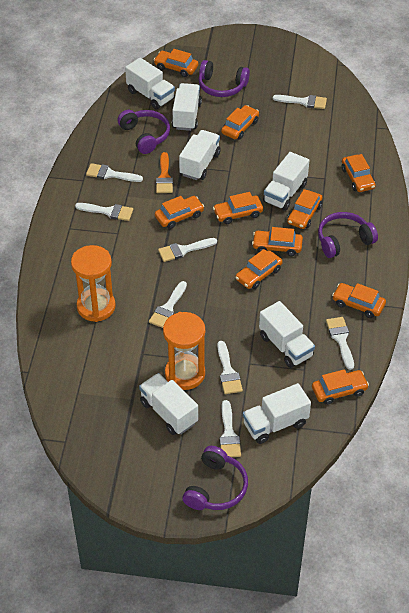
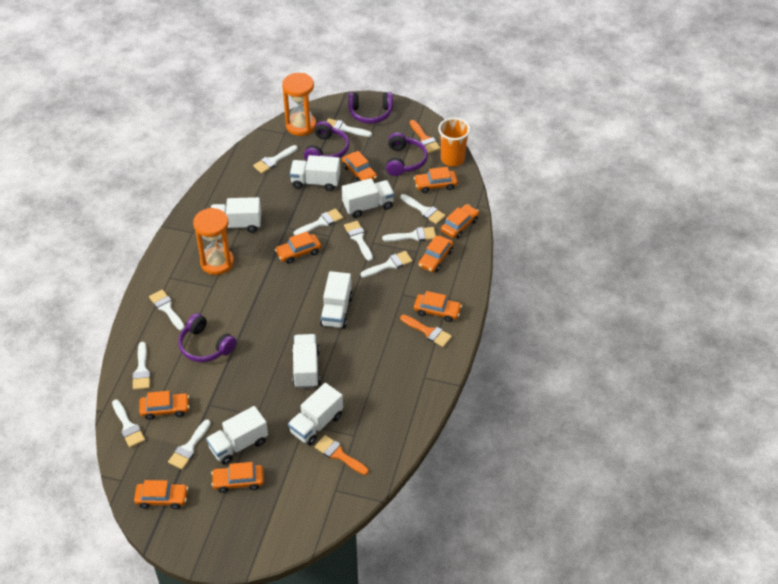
orange brush: [156,152,173,193] = 1 -> [314,435,369,475] [400,315,452,347] [410,120,441,153] = 3
orange car: [154,49,198,77] [155,196,204,229] [213,192,263,224] [221,105,259,140] [235,249,283,289] [252,227,303,256] [287,189,323,229] [312,369,369,405] [332,283,386,318] [342,154,376,192] = 10 -> [134,480,188,509] [139,391,189,420] [211,462,264,493] [275,232,321,264] [342,151,377,182] [414,167,458,193] [414,291,462,322] [418,235,454,272] [441,204,479,238] = 9
orange cup: none = 0 -> [438,118,471,166] = 1
white brush: [75,203,133,221] [86,163,143,182] [149,281,187,328] [158,238,217,262] [217,341,243,394] [219,400,241,457] [273,95,327,109] [326,317,354,370] = 8 -> [112,399,145,447] [132,342,151,390] [149,289,185,331] [168,419,211,469] [253,145,298,174] [294,209,343,236] [326,118,372,137] [344,221,373,261] [361,251,413,278] [382,227,436,241] [400,194,446,224] = 11

